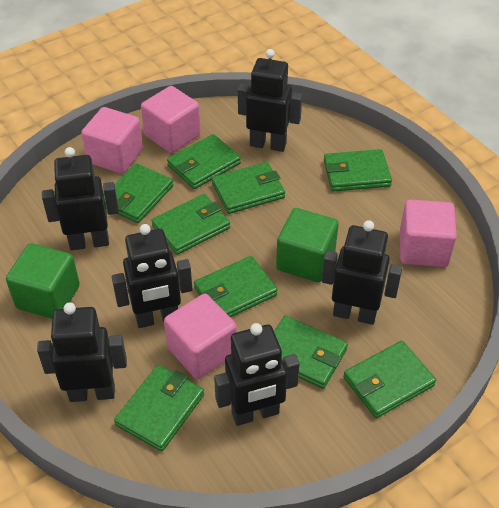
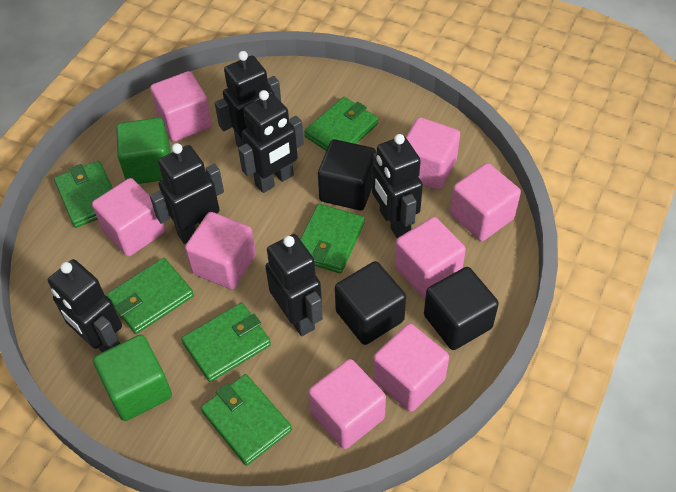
black cube: none = 0 -> [318,139,376,210] [335,261,406,345] [424,267,499,350] = 3
green wallet: [104,163,173,223] [114,365,204,452] [151,194,230,255] [167,134,241,189] [194,256,278,317] [212,162,285,214] [274,315,348,389] [324,149,392,192] [343,341,436,418] = 9 -> [54,161,113,228] [106,258,194,334] [181,303,271,382] [201,374,292,465] [300,204,364,274] [304,97,378,151] = 6
pink cube: [81,107,143,174] [141,86,201,153] [164,294,237,379] [400,199,457,267] = 4 -> [92,178,166,257] [150,71,212,142] [185,212,256,289] [308,359,386,449] [373,323,449,412] [395,217,466,298] [406,117,460,190] [450,163,521,241] = 8

